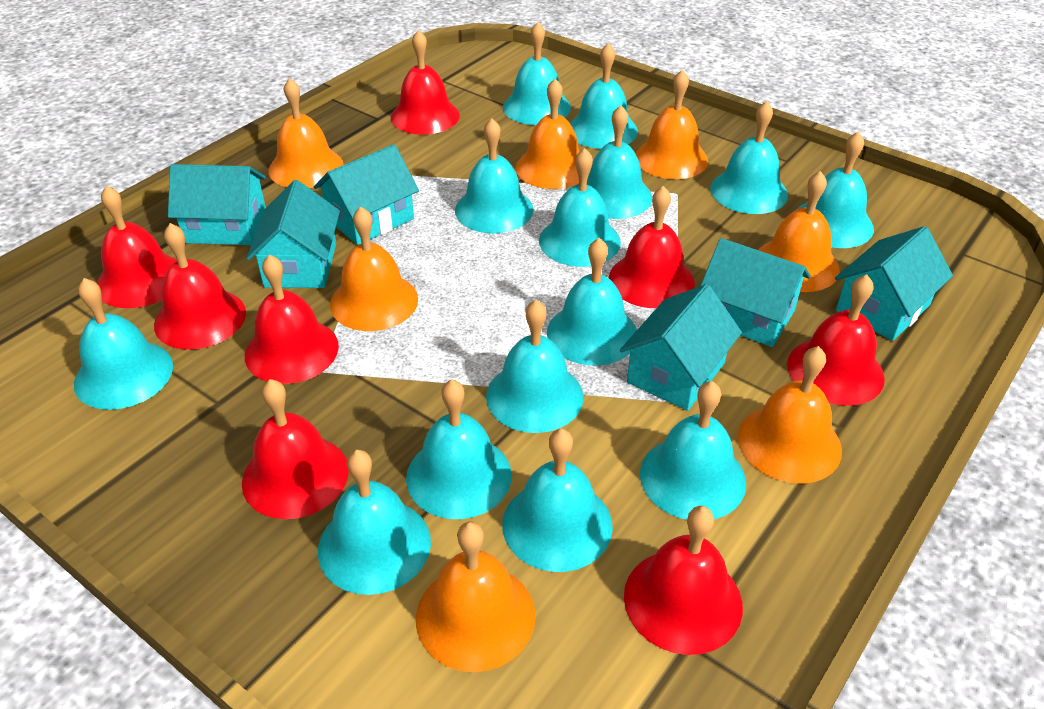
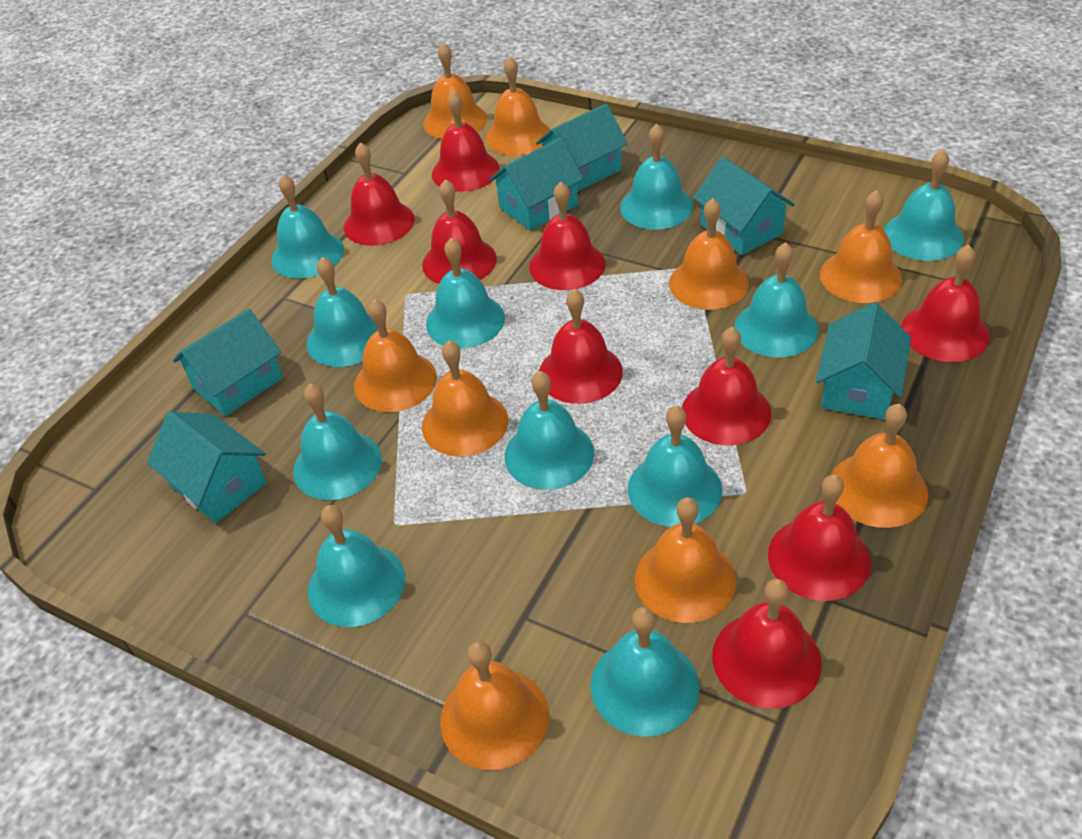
orange bell: [268,78,344,188] [330,206,418,331] [416,522,536,672] [516,79,579,189] [635,70,708,179] [738,346,842,484] [758,171,840,292] = 7 -> [354,299,437,412] [422,340,508,457] [423,43,487,139] [440,641,549,770] [485,56,550,155] [635,497,736,623] [669,198,749,310] [820,190,902,303] [831,404,928,528] = 9
red bell: [97,186,177,308] [154,223,246,350] [242,379,349,519] [245,254,339,384] [391,30,460,135] [609,186,695,308] [624,506,743,655] [787,274,885,406] = 8 -> [344,142,415,246] [422,179,497,284] [432,91,500,192] [529,182,605,290] [539,289,623,404] [682,327,771,445] [712,579,822,709] [768,475,871,601] [901,245,990,362] = 9
turquoise bell: [74,278,173,410] [318,450,431,595] [406,379,512,519] [455,118,533,234] [486,300,583,433] [502,428,613,572] [503,22,571,125] [539,148,621,267] [547,238,637,366] [570,43,638,149] [587,105,652,219] [640,381,746,520] [710,101,788,214] [796,131,874,248] = 14 -> [271,174,344,279] [293,384,382,500] [307,257,378,367] [308,505,405,627] [426,238,505,348] [505,371,594,490] [591,607,699,737] [620,124,693,230] [628,405,722,527] [734,242,819,358] [884,150,964,261] = 11

